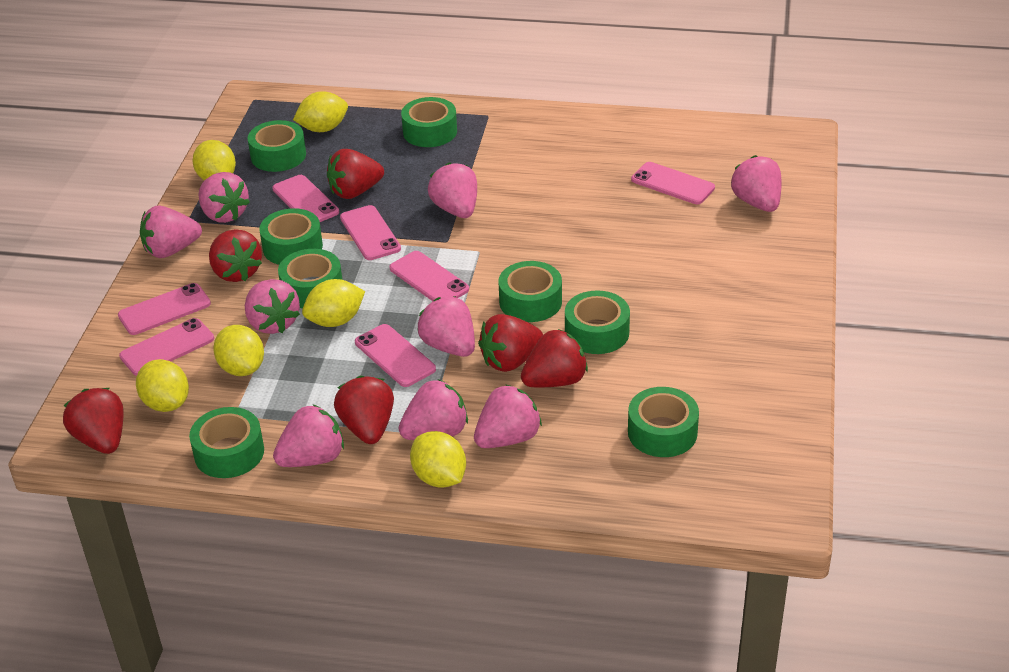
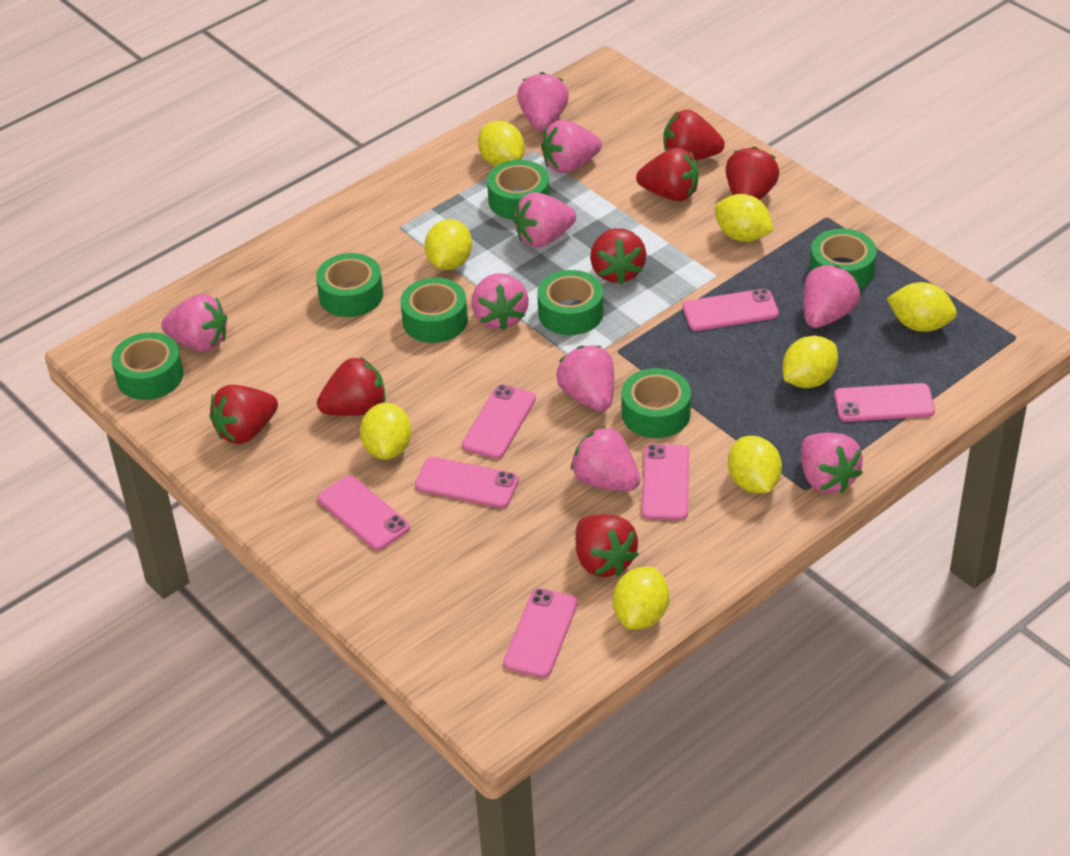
green tape: [189,407,264,478] [248,120,306,172] [259,208,323,265] [278,249,342,308] [401,97,457,147] [499,261,562,322] [565,290,630,354] [628,387,699,457] = 8 -> [111,332,184,400] [316,253,383,317] [400,277,468,343] [487,160,550,220] [537,270,603,335] [621,368,691,438] [809,229,877,290] = 7
red strawberry: [63,388,124,454] [209,229,262,282] [327,149,384,199] [334,375,394,444] [478,314,543,372] [521,329,588,387] = 6 -> [210,385,278,444] [317,357,386,416] [575,514,639,577] [590,228,647,284] [636,147,698,202] [663,110,725,160] [725,147,780,200] = 7
yellow lemon: [136,359,189,412] [193,140,236,181] [213,325,264,376] [293,91,348,132] [302,279,365,327] [410,431,466,488] = 6 -> [360,403,412,460] [425,219,472,270] [478,121,525,166] [613,567,669,629] [714,194,774,242] [728,436,782,494] [783,336,838,388] [887,282,957,332] = 8

